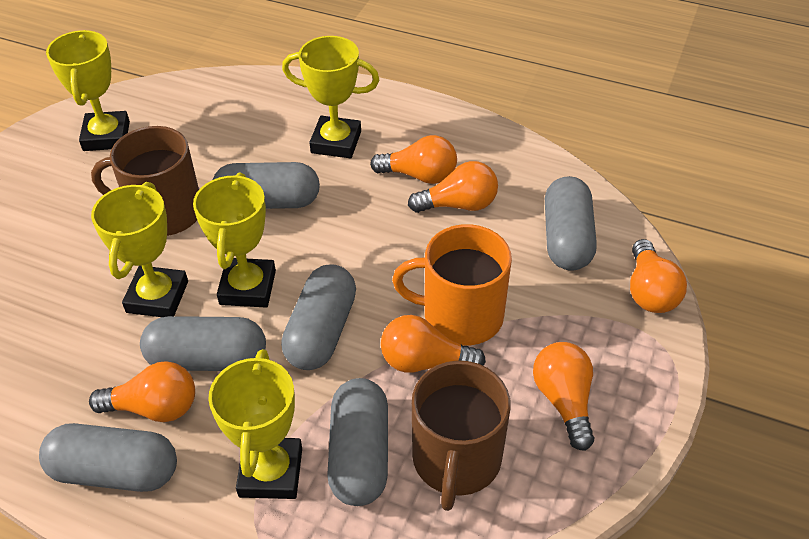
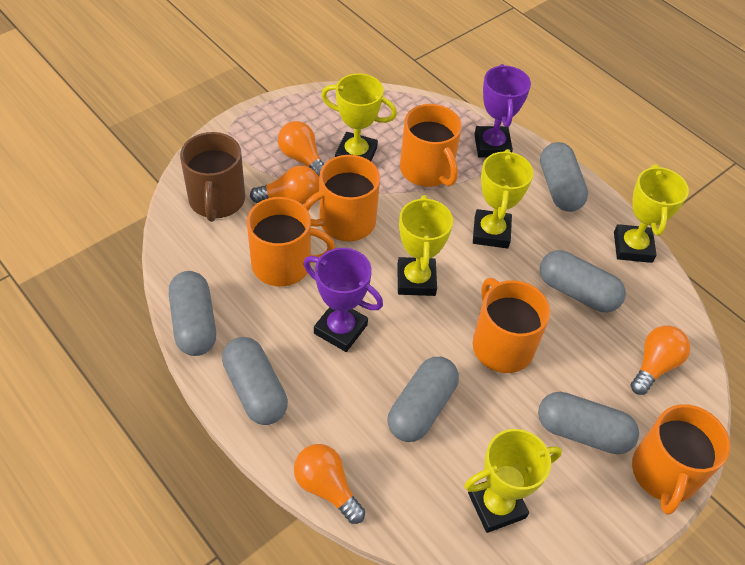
brown mug: [91,126,199,236] [412,360,511,511] = 2 -> [180,132,245,222] = 1
orange light bulb: [89,361,195,422] [370,135,457,184] [381,315,486,373] [408,161,498,213] [533,342,594,451] [630,239,687,313] = 6 -> [250,165,319,204] [278,121,324,176] [294,444,365,524] [631,326,690,395] = 4
orange mug: [392,224,512,345] = 1 -> [247,197,335,286] [304,155,380,241] [400,104,462,187] [473,278,550,373] [632,404,730,515] = 5
purple trophy: none = 0 -> [304,248,383,352] [474,64,531,158] = 2

